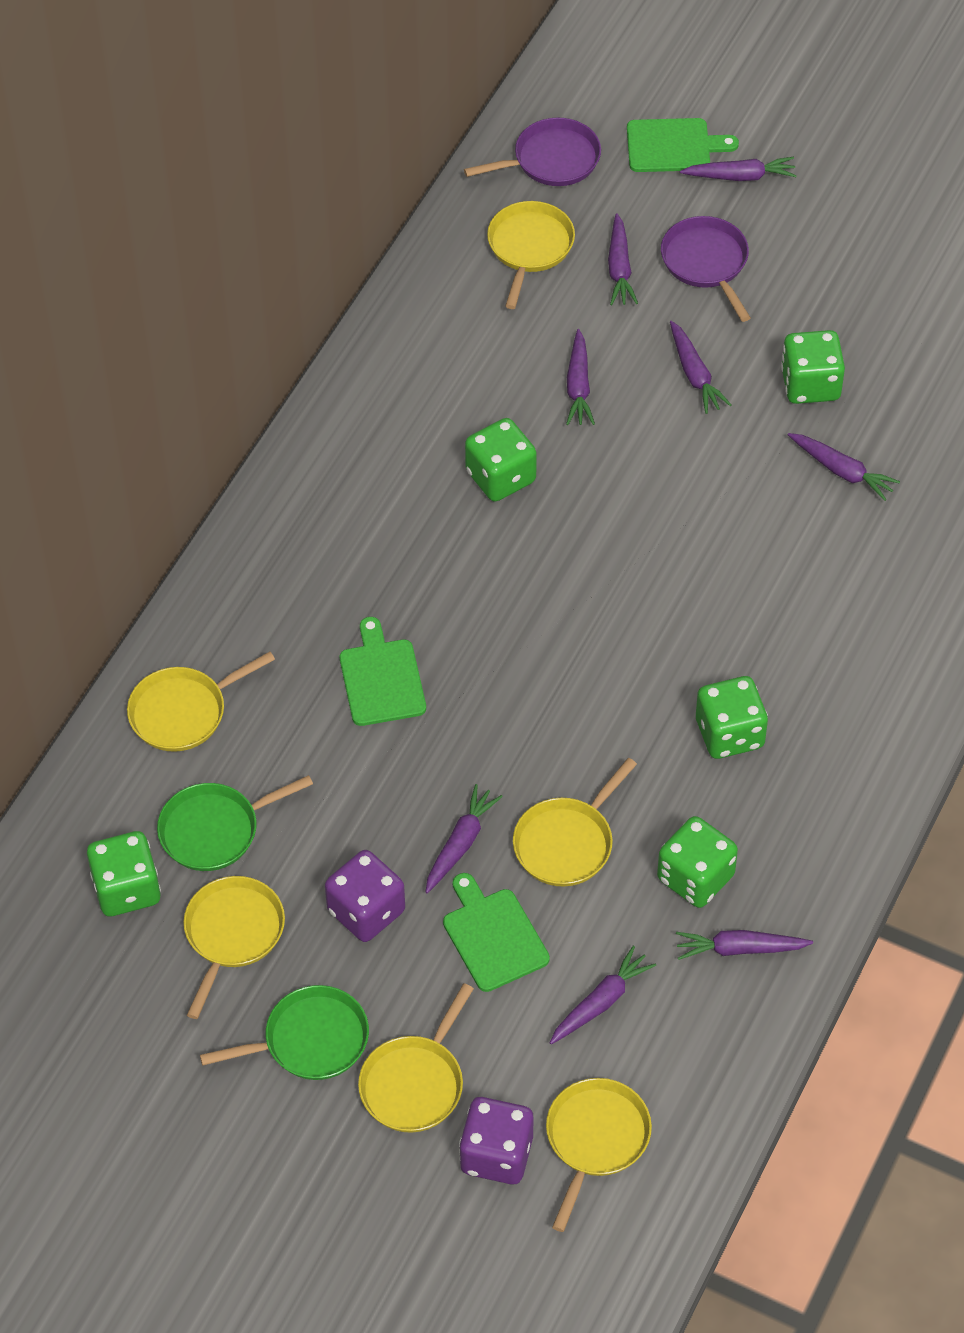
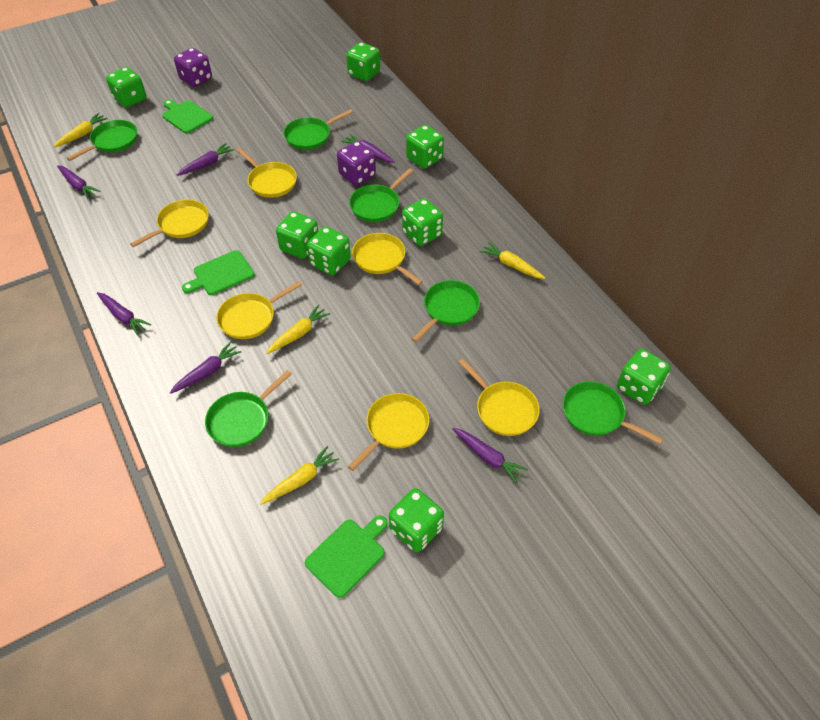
green dice: [87,831,161,916] [465,418,537,502] [657,816,738,908] [696,676,768,759] [781,330,845,404] = 5 -> [106,67,146,108] [276,211,318,259] [307,227,351,275] [346,42,380,81] [389,488,444,552] [402,199,443,246] [406,125,444,169] [617,349,671,405] = 8
green pan: [157,775,313,871] [200,985,369,1080] = 2 -> [67,120,137,161] [205,370,292,447] [284,109,353,150] [349,168,413,222] [412,280,480,343] [563,381,663,444] = 6
purple carrot: [426,784,503,894] [550,946,656,1045] [566,329,595,425] [608,213,638,305] [670,321,731,414] [676,930,813,960] [680,157,797,181] [788,433,900,501] = 8 -> [57,165,101,199] [97,292,151,336] [170,342,241,394] [177,143,234,176] [341,134,395,163] [452,428,528,484] = 6
purple pan: [464,118,601,186] [661,216,751,322] = 2 -> none = 0
yellow carrot: none = 0 -> [53,113,108,148] [260,446,339,505] [266,305,330,354] [480,242,545,279] = 4

